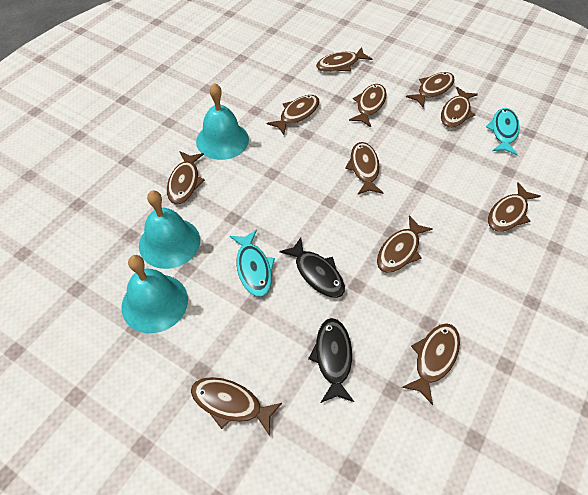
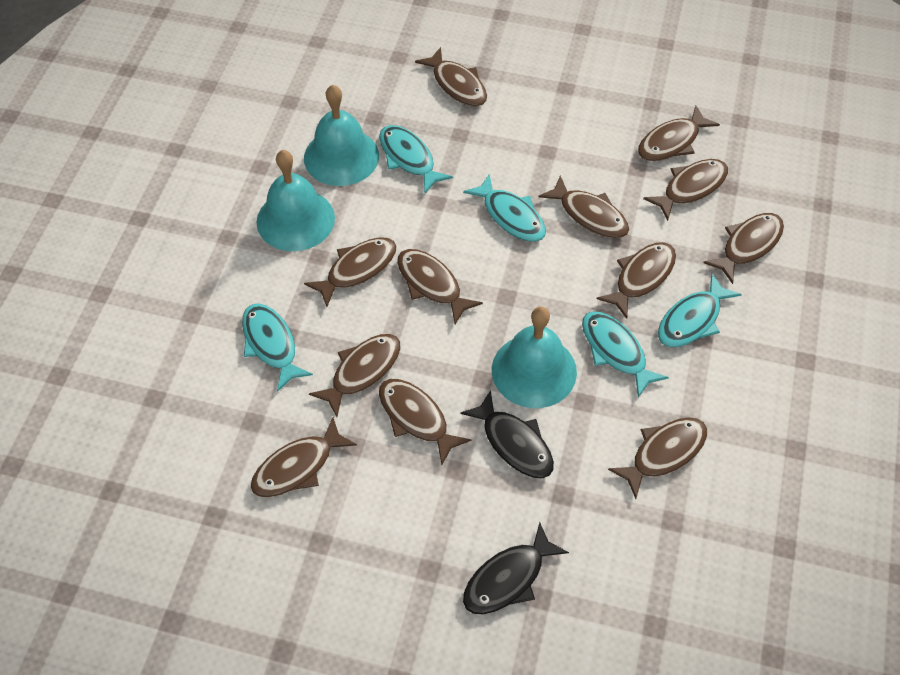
brown fish: [167,151,205,205] [191,377,282,436] [267,95,320,135] [316,47,372,72] [345,142,383,195] [349,84,387,127] [377,215,433,273] [402,323,460,405] [406,72,455,108] [441,87,478,128] [488,182,541,232] = 11 -> [251,417,357,497] [304,237,396,307] [309,334,401,417] [379,379,471,465] [397,249,483,324] [415,47,487,107] [538,176,629,238] [596,242,676,319] [608,417,707,499] [638,106,720,161] [643,159,728,221] [703,213,784,284] = 12
turquoise fish: [230,230,275,297] [486,108,520,155] = 2 -> [242,304,313,392] [379,125,453,194] [463,174,546,242] [582,311,669,397] [658,274,742,347] = 5

